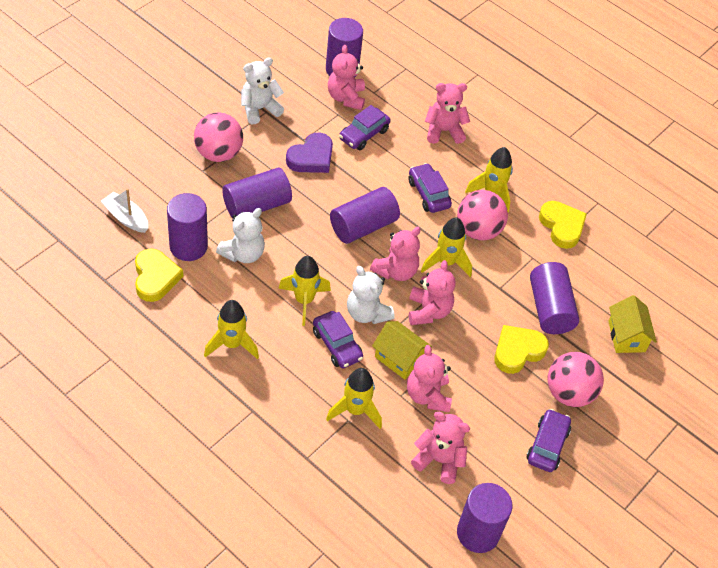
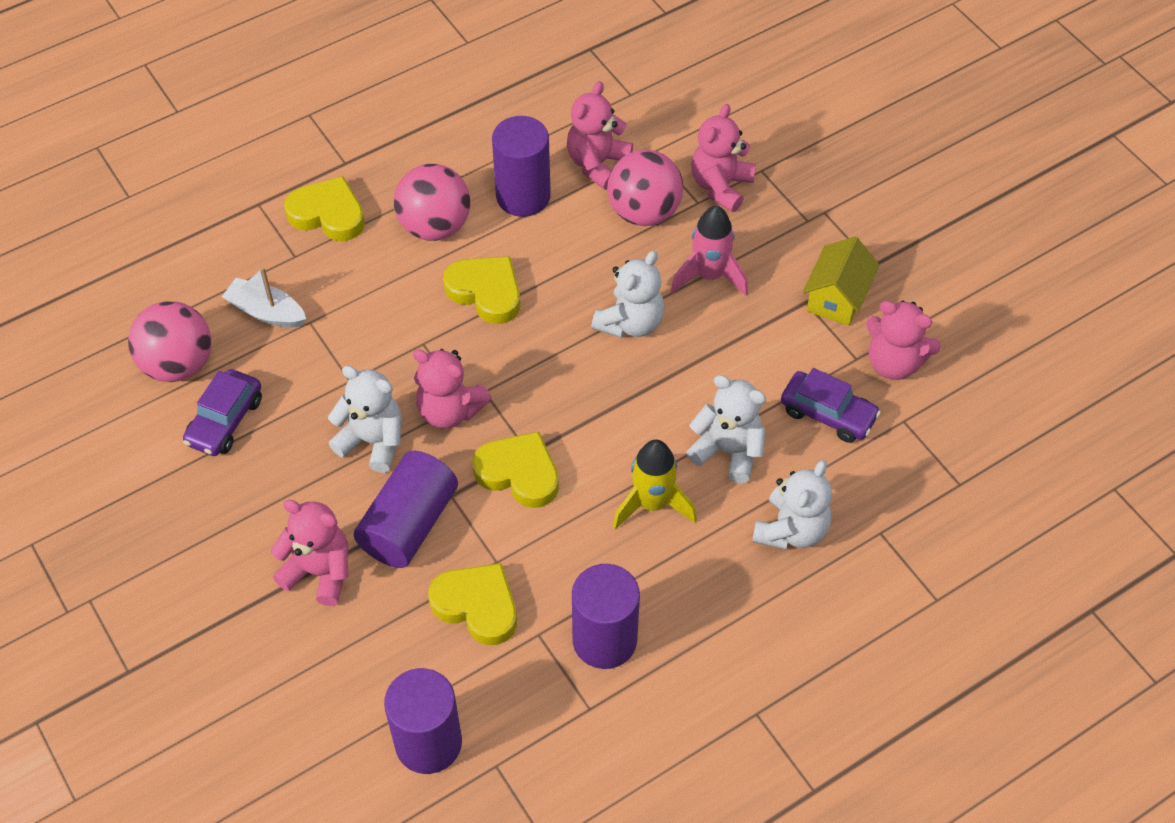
pink rocket: none = 0 -> [671,206,748,296] = 1
pink teddy bear: [328,45,365,110] [370,227,421,281] [407,345,452,412] [409,260,456,325] [411,412,470,484] [425,83,470,144] = 6 -> [271,500,349,606] [413,349,492,428] [567,81,633,190] [691,104,756,212] [866,301,941,380] = 5
purple car: [313,311,363,368] [339,105,390,150] [408,163,452,213] [526,409,571,472] = 4 -> [183,369,262,456] [781,368,881,443] = 2
purple cylinder: [167,193,208,261] [222,167,292,218] [326,18,363,77] [330,187,400,244] [457,483,512,553] [530,262,579,334] = 6 -> [354,451,458,568] [384,668,462,774] [492,116,551,217] [572,564,640,669] = 4
purple heart: [286,132,333,173] = 1 -> none = 0
white teddy bear: [216,208,265,263] [241,57,284,124] [347,266,395,324] = 3 -> [328,366,402,473] [591,251,665,338] [686,375,766,483] [752,460,832,549] = 4
yellow heart: [135,248,184,302] [494,325,549,374] [539,201,587,249] = 3 -> [284,176,365,241] [428,563,517,645] [443,256,520,324] [472,431,559,508] = 4
yellow house: [372,321,432,380] [608,295,657,353] = 2 -> [803,236,880,326] = 1
yellow rocket: [204,300,259,359] [278,256,331,326] [326,368,382,429] [421,218,472,277] [465,147,513,212] = 5 -> [613,440,697,529] = 1

